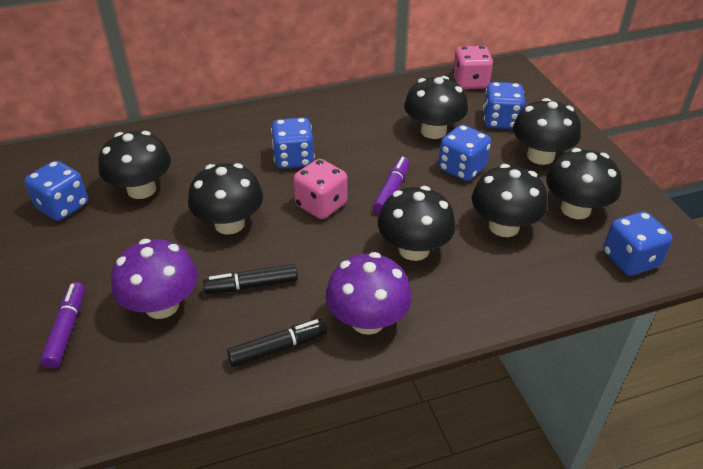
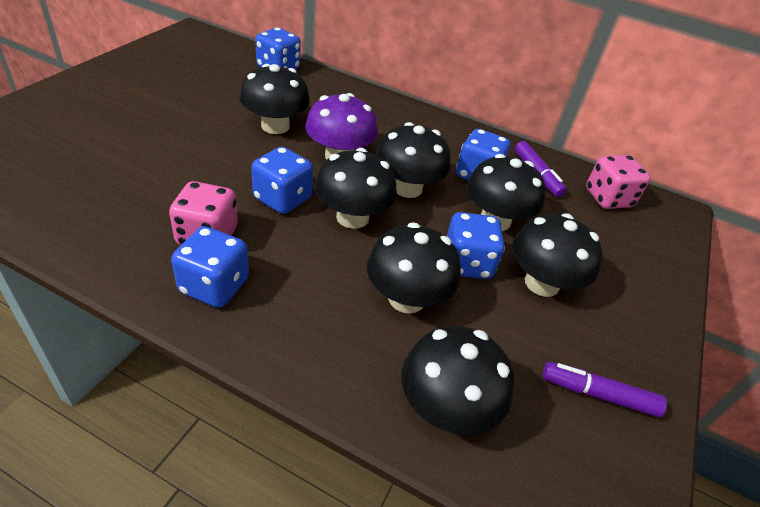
black marker: [203,264,298,294] [227,319,327,367] = 2 -> none = 0
purple mushroom: [111,239,198,319] [326,252,412,335] = 2 -> [306,93,378,159] = 1

